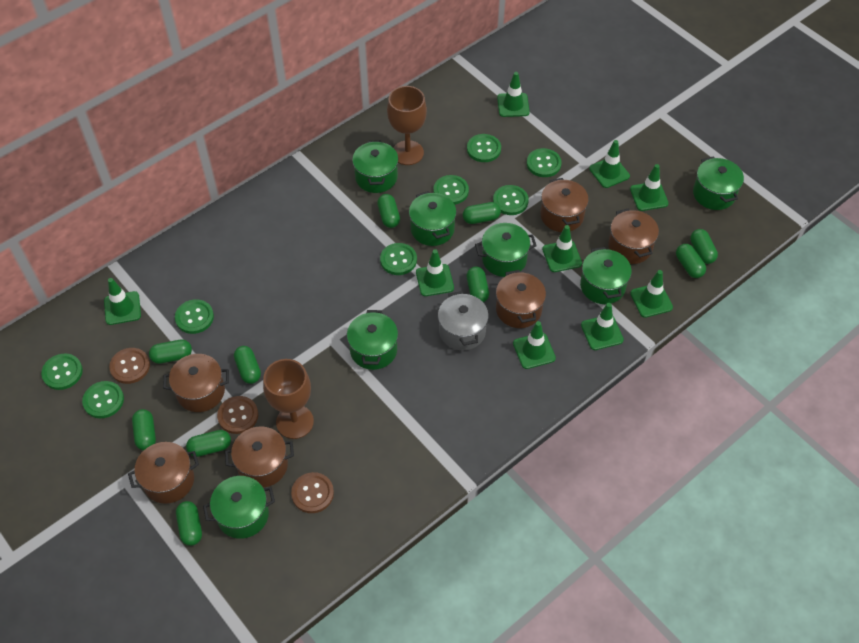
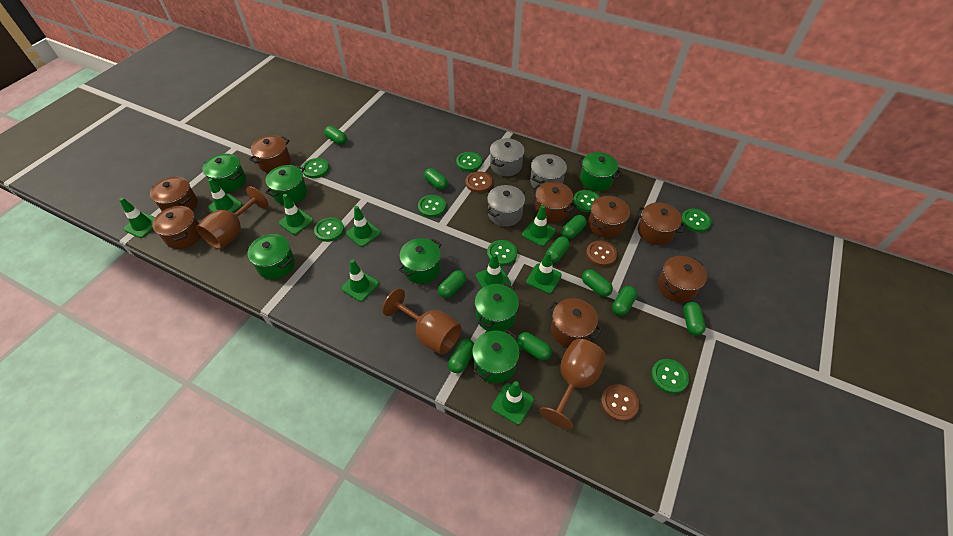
brown goblet: [263,359,314,439] [387,86,427,165] = 2 -> [196,186,268,249] [382,288,462,355] [539,339,606,429] = 3
brown pot: [128,442,199,504] [163,354,229,412] [225,426,294,488] [496,270,546,328] [540,178,589,232] [608,208,659,264] = 6 -> [150,177,198,211] [152,206,201,249] [249,135,291,173] [532,182,576,223] [547,298,602,348] [588,196,630,238] [636,202,686,245] [658,256,707,303] = 8
grey pot: [438,291,489,351] = 1 -> [486,185,525,227] [490,138,525,176] [530,154,567,190] = 3

